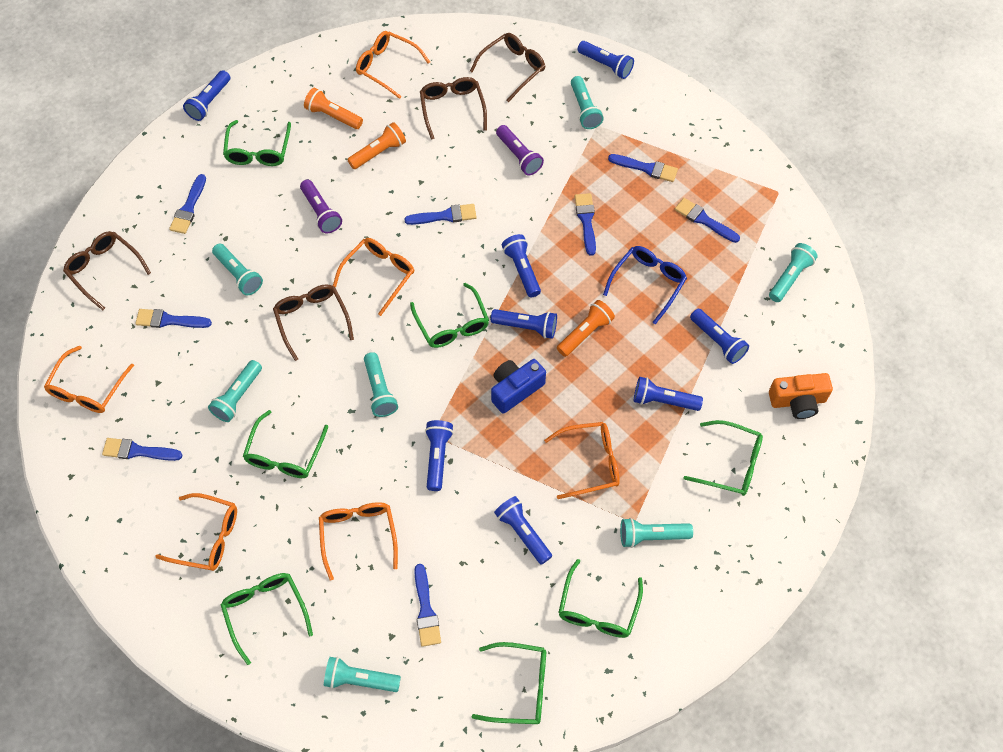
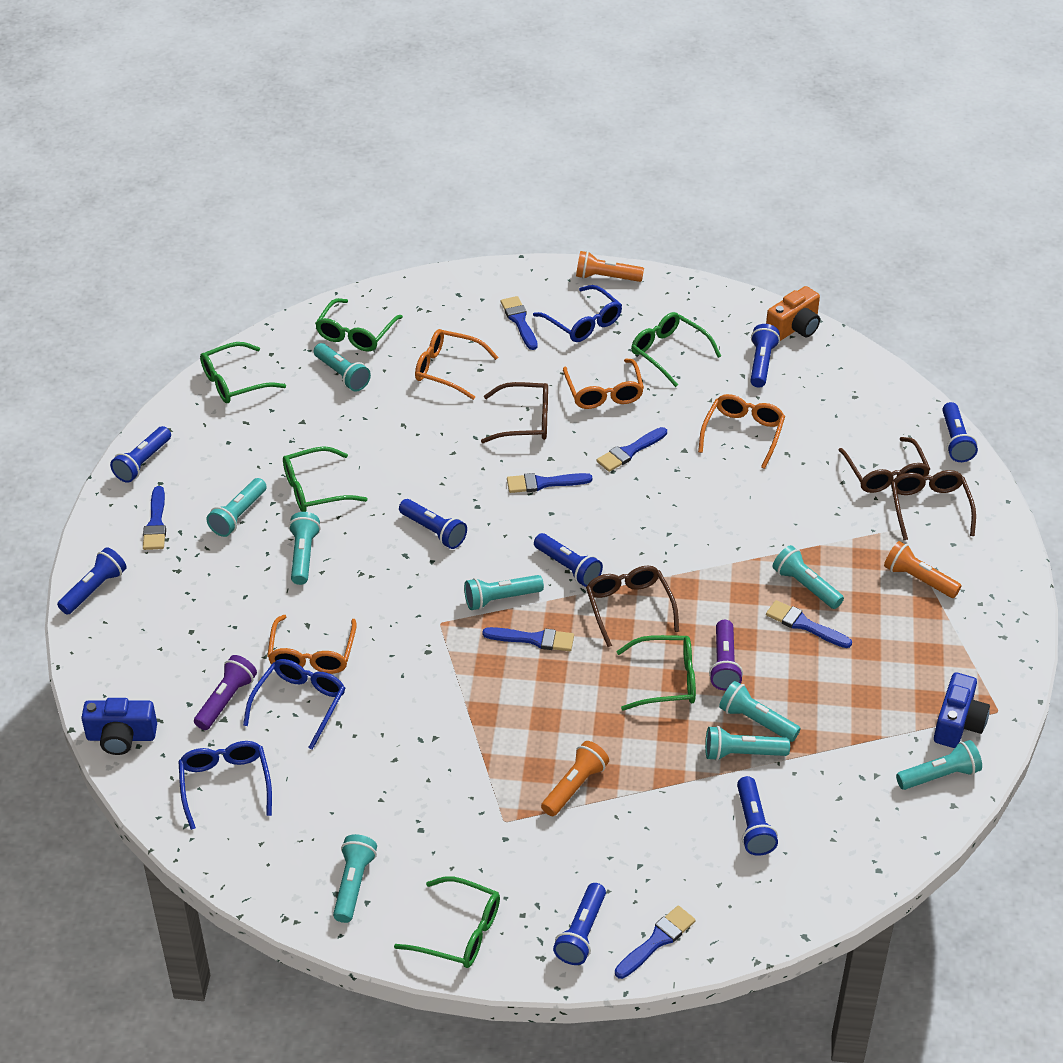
blue brush: [102,438,182,461] [135,309,212,328] [169,174,206,234] [404,204,477,225] [414,564,441,647] [574,193,596,256] [608,154,678,182] [675,198,740,243] = 8 -> [143,486,166,550] [482,627,574,651] [500,296,538,350] [507,473,592,493] [597,427,667,472] [615,905,696,979] [766,600,852,648] = 7
blue camera: [491,359,546,414] = 1 -> [81,698,157,755] [934,672,990,748] = 2
blue glasses: [603,246,687,325] = 1 -> [178,741,272,830] [243,659,345,750] [533,285,622,342] = 3
green glasses: [221,573,313,665] [223,120,291,166] [243,410,328,478] [410,283,489,348] [472,642,546,724] [558,559,643,638] [683,420,763,496] = 7 -> [200,342,286,403] [283,446,368,512] [315,298,403,351] [394,876,500,968] [616,635,696,711] [631,312,721,387] = 6
orange glasses: [44,346,134,413] [155,493,237,571] [319,502,398,581] [333,238,414,316] [356,31,430,99] [544,422,620,499] = 6 -> [267,615,357,674] [415,329,498,400] [563,359,644,409] [698,394,785,469] = 4
turquoise flashlight: [208,360,262,422] [212,244,263,295] [324,657,401,692] [364,352,398,417] [571,76,604,129] [620,518,693,548] [769,243,818,302] = 7 -> [207,478,267,537] [289,512,321,585] [314,343,371,392] [333,834,377,923] [464,575,544,610] [705,726,790,761] [719,681,801,742] [772,545,844,609] [896,740,982,790] = 9

